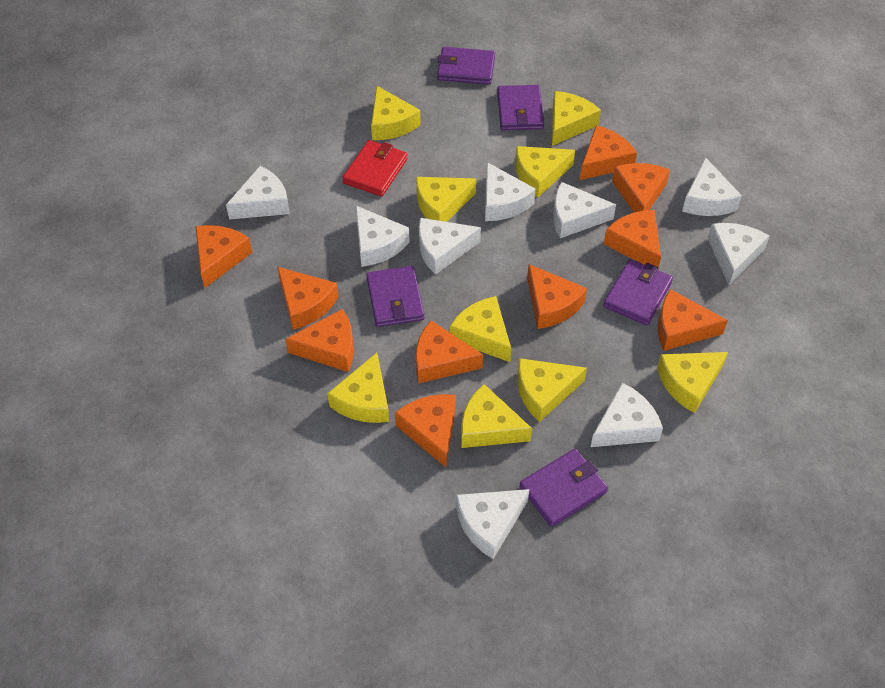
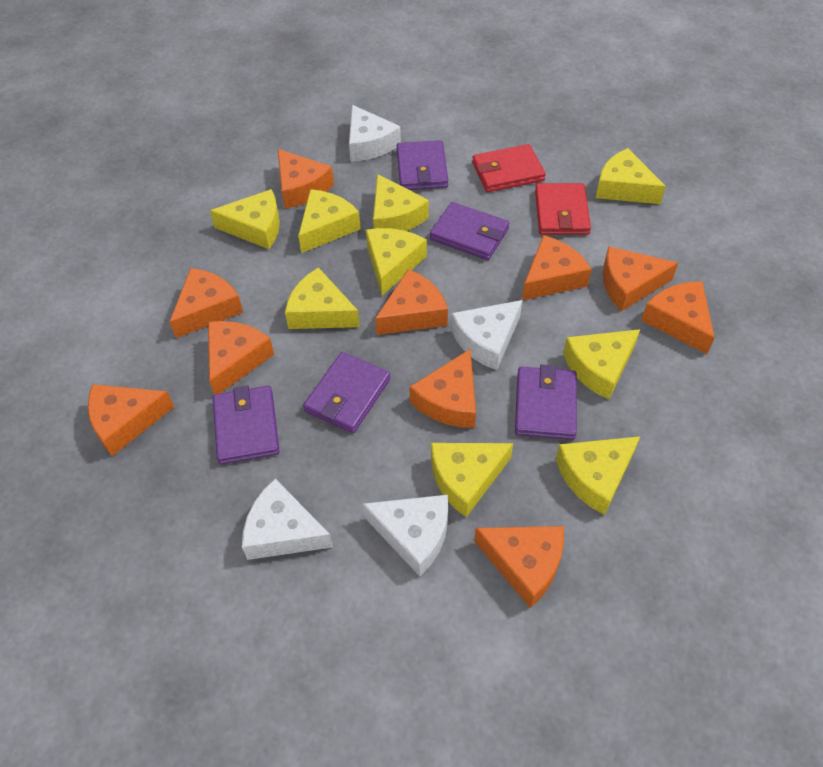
red wallet: [342,140,407,197] = 1 -> [472,144,546,192] [535,183,591,235] = 2
white cheese: [226,166,290,220] [356,206,410,267] [419,218,481,275] [456,489,529,559] [485,162,536,221] [553,182,616,238] [591,383,663,447] [682,157,742,216] [708,223,770,285] = 9 -> [242,479,333,560] [349,105,401,161] [362,495,448,576] [451,300,522,370] = 4

